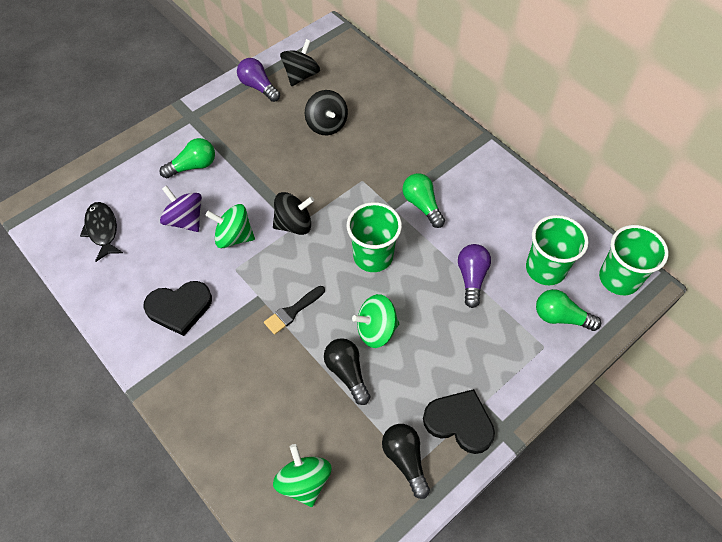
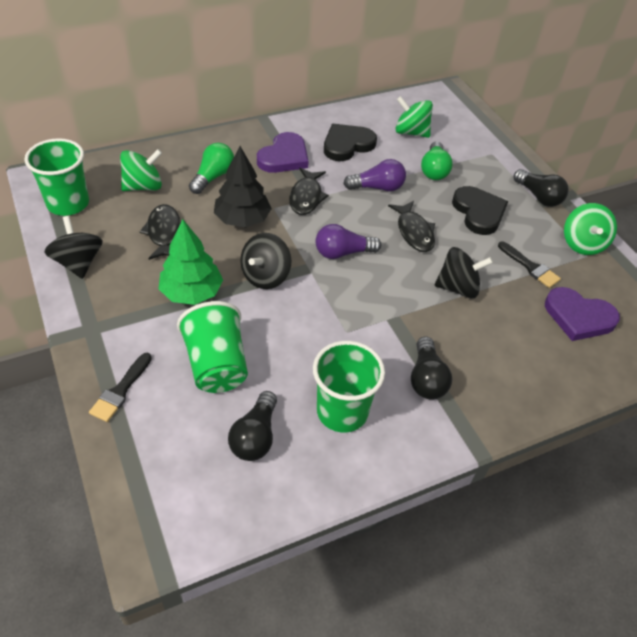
black brush: [264,286,325,335] = 1 -> [89,353,152,422] [498,241,561,288] = 2
black fish: [80,202,123,262] = 1 -> [139,204,181,260] [289,168,329,215] [388,201,435,252] = 3
black light bulb: [324,338,370,405] [382,424,430,499] = 2 -> [228,391,277,461] [411,336,452,399] [514,169,568,207] = 3
black tree: none = 0 -> [214,146,272,227] = 1
green light bulb: [160,138,215,178] [403,173,445,228] [536,289,601,331] = 3 -> [189,143,234,194] [421,141,453,180] = 2
green tree: none = 0 -> [159,219,223,305] = 1
purple heart: none = 0 -> [257,132,309,173] [545,287,620,341] = 2
purple spinning top: [160,185,202,232] = 1 -> none = 0

